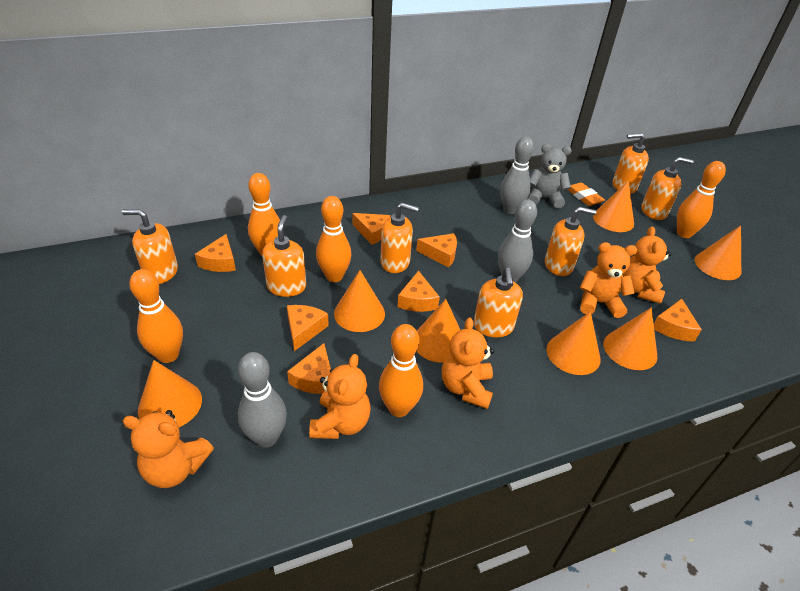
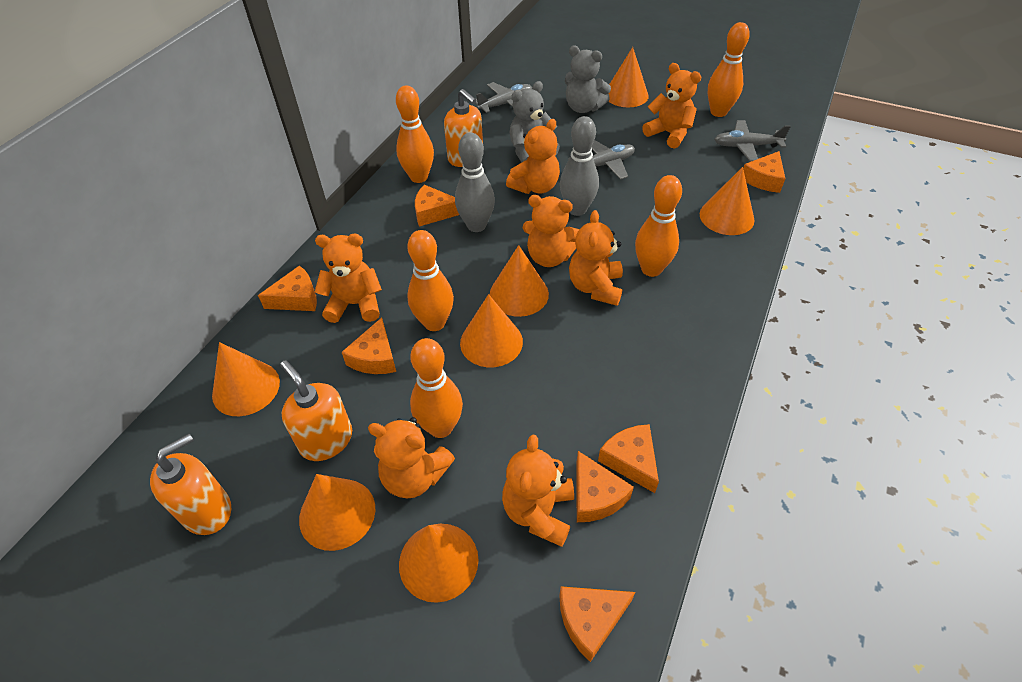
grey bowling pin: [238,352,287,448] [498,199,537,282] [500,137,534,214] = 3 -> [455,132,495,232] [560,116,599,216] = 2
grey plane: none = 0 -> [476,82,532,113] [568,140,635,180] [714,120,791,162] = 3
grey teddy bear: [528,144,572,208] = 1 -> [510,81,560,162] [565,45,611,113] = 2
orange eraser: [567,182,605,206] = 1 -> none = 0
orange soap dispenser: [122,209,178,284] [262,215,306,297] [380,203,419,273] [474,268,523,337] [545,207,596,276] [613,133,649,194] [641,157,694,220] = 7 -> [150,434,231,535] [280,360,352,461] [444,89,484,167] = 3
orange teddy bear: [123,410,214,488] [309,354,371,439] [442,317,494,409] [580,242,637,318] [622,227,672,304] = 5 -> [315,233,382,323] [368,417,455,499] [502,435,574,547] [506,119,560,194] [523,195,579,267] [569,210,623,306] [642,63,701,149] = 7

